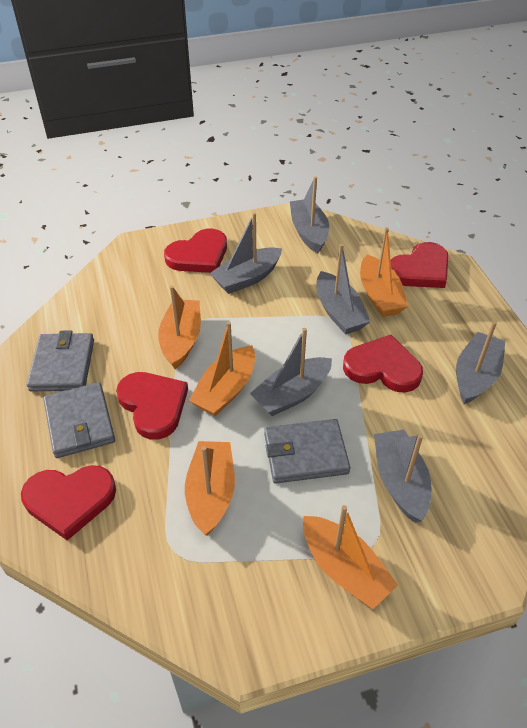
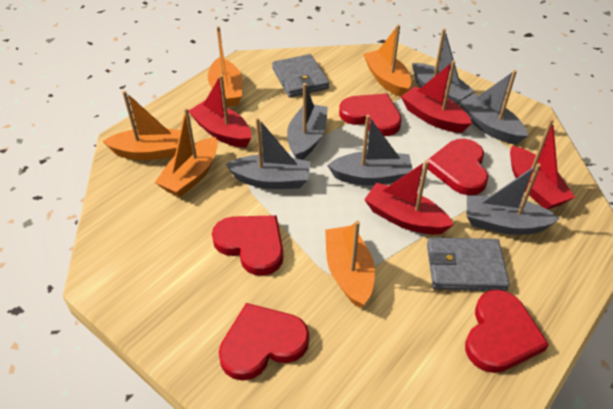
grey wallet: [27,330,94,392] [43,382,115,458] [264,419,350,483] = 3 -> [272,54,329,97] [427,237,510,291] = 2
red boat: none = 0 -> [188,75,251,148] [364,160,454,235] [401,61,472,133] [510,119,575,210] = 4

